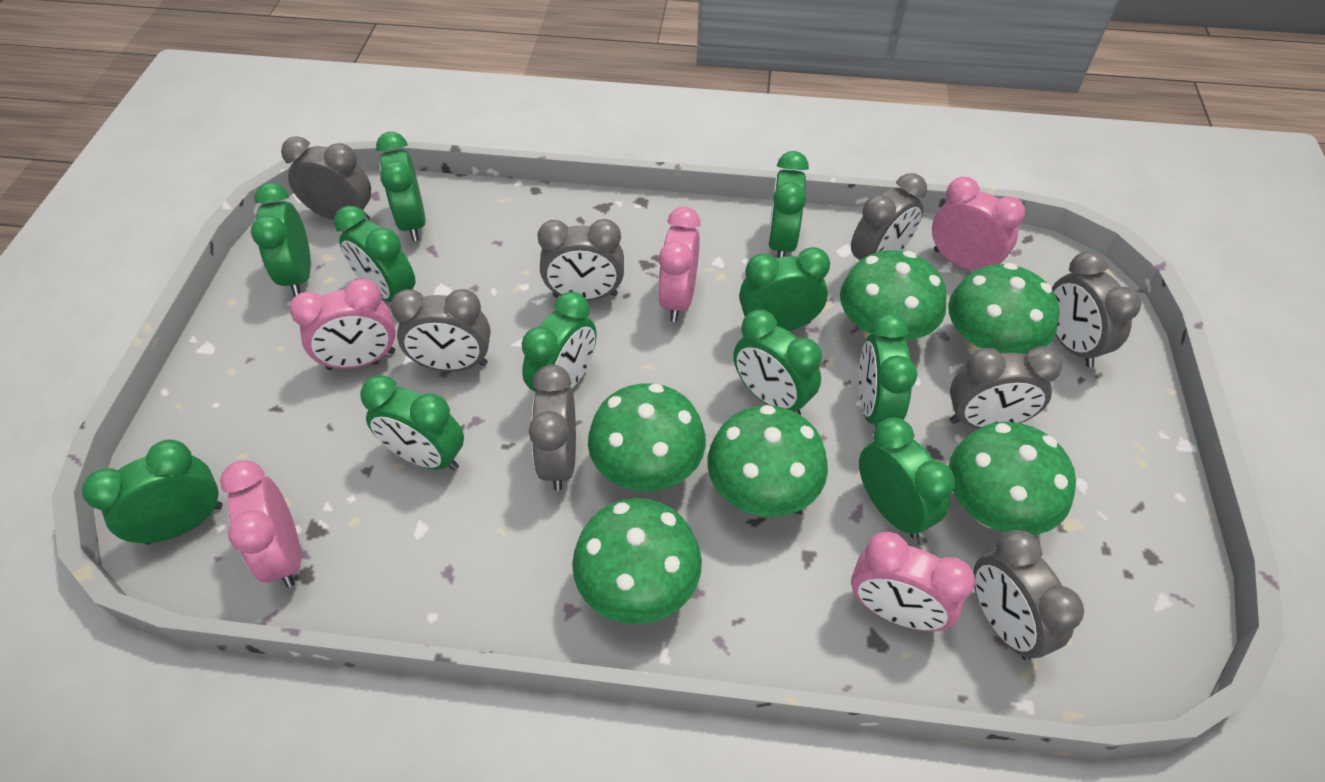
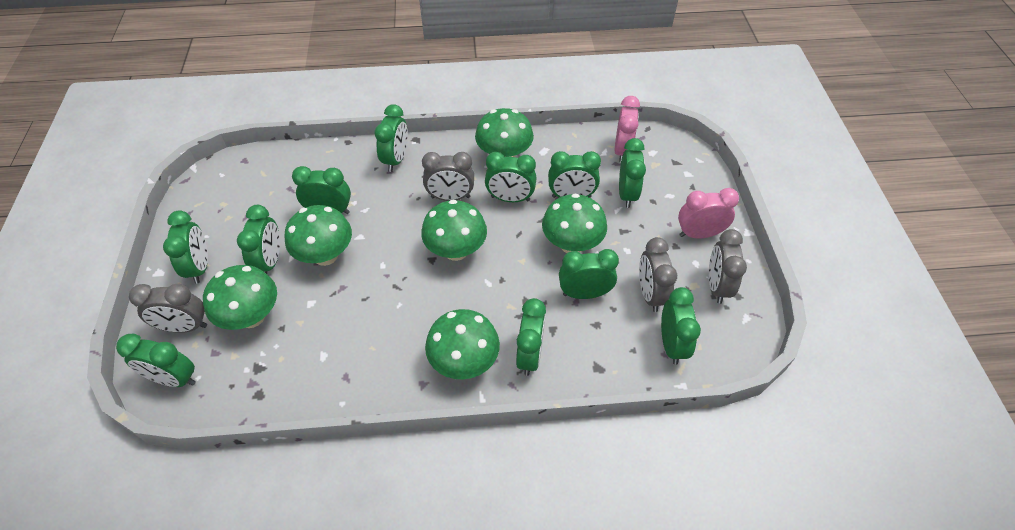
grey clock: [281,136,371,220] [391,289,490,371] [529,364,576,491] [537,219,624,301] [851,173,927,260] [950,347,1062,428] [973,530,1084,660] [1052,251,1141,367] = 8 -> [129,284,207,333] [422,152,474,201] [639,237,677,312] [709,229,747,304] = 4
pink clock: [220,460,301,587] [290,279,395,370] [658,207,701,322] [851,532,975,631] [932,177,1025,271] = 5 -> [614,96,640,163] [678,188,739,239] = 2

